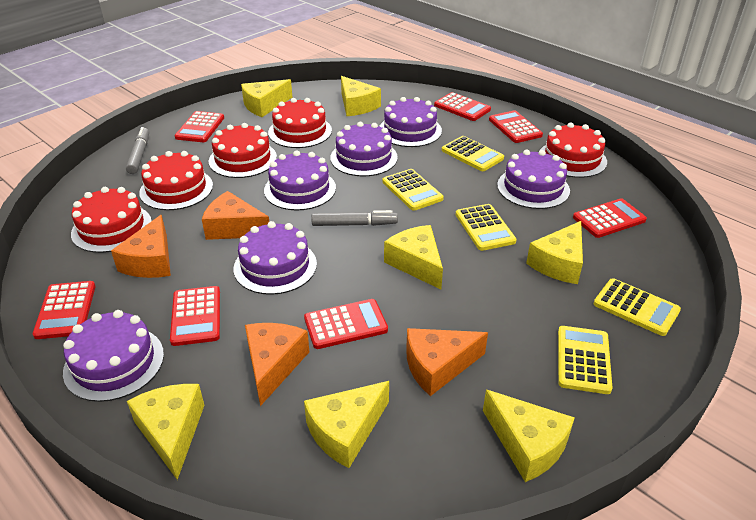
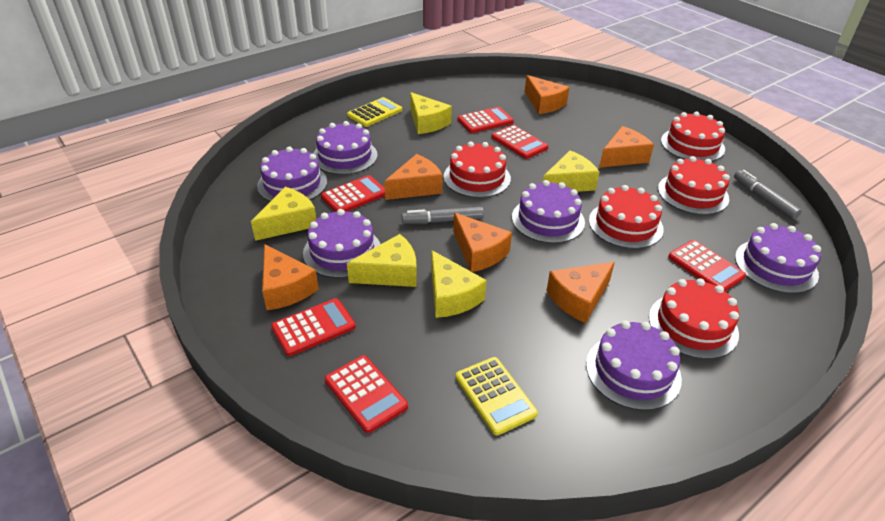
orange cheese: [111,215,171,278] [202,191,269,240] [245,323,309,406] [406,328,488,396] = 4 -> [262,244,319,310] [384,154,443,200] [453,213,512,272] [525,75,569,114] [546,262,615,323] [599,126,654,168] = 6
red calculator: [33,281,96,339] [170,286,220,346] [175,111,224,142] [304,299,388,349] [434,92,491,121] [489,110,543,143] [573,198,647,238] = 7 -> [271,298,356,356] [321,175,385,212] [325,355,408,433] [458,107,514,133] [491,125,548,159] [668,240,746,291] = 6
yellow calculator: [383,169,444,211] [442,136,504,171] [456,204,517,251] [558,326,612,394] [593,278,681,336] = 5 -> [347,97,402,127] [456,357,538,435] = 2
yellow cheese: [127,384,204,480] [241,79,292,117] [304,381,389,468] [341,76,381,116] [384,225,443,289] [483,390,575,482] [526,221,583,284] = 7 -> [251,187,316,241] [347,234,417,287] [410,92,452,134] [431,250,486,318] [542,150,600,192] = 5

